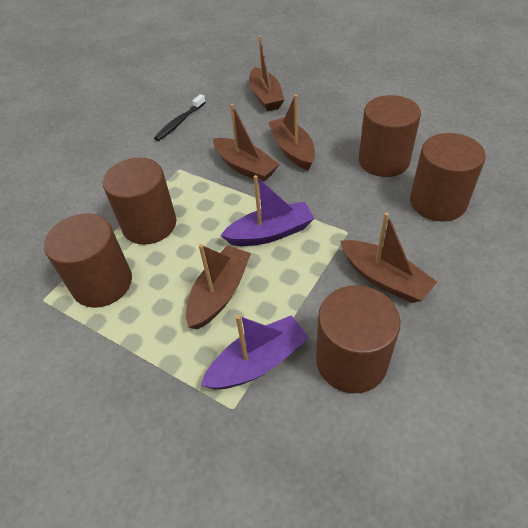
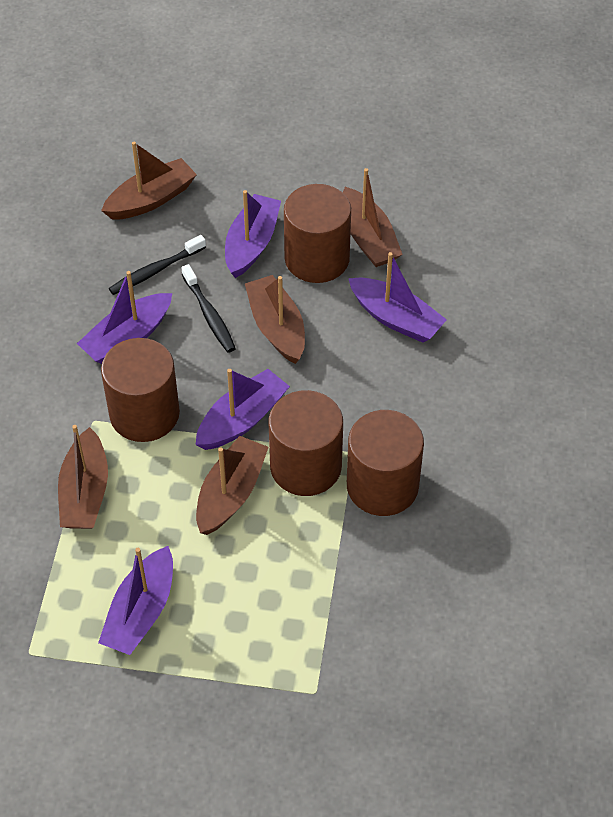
black toothbrush: [154,94,206,141] = 1 -> [109,235,206,295] [181,264,236,353] = 2
brown cylinder: [44,213,132,308] [103,158,176,245] [316,285,401,393] [359,95,421,177] [410,133,486,222] = 5 -> [101,338,180,442] [269,390,343,496] [284,184,351,283] [347,410,424,516] = 4
purple boat: [200,315,309,389] [220,175,314,246] = 2 -> [77,271,172,364] [98,546,173,655] [196,369,290,450] [225,190,281,278] [348,252,447,343] = 5

